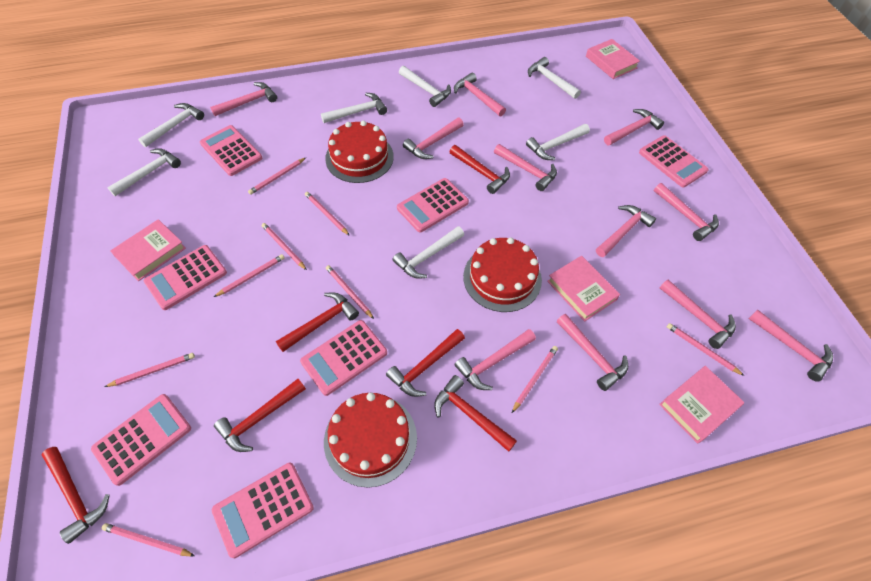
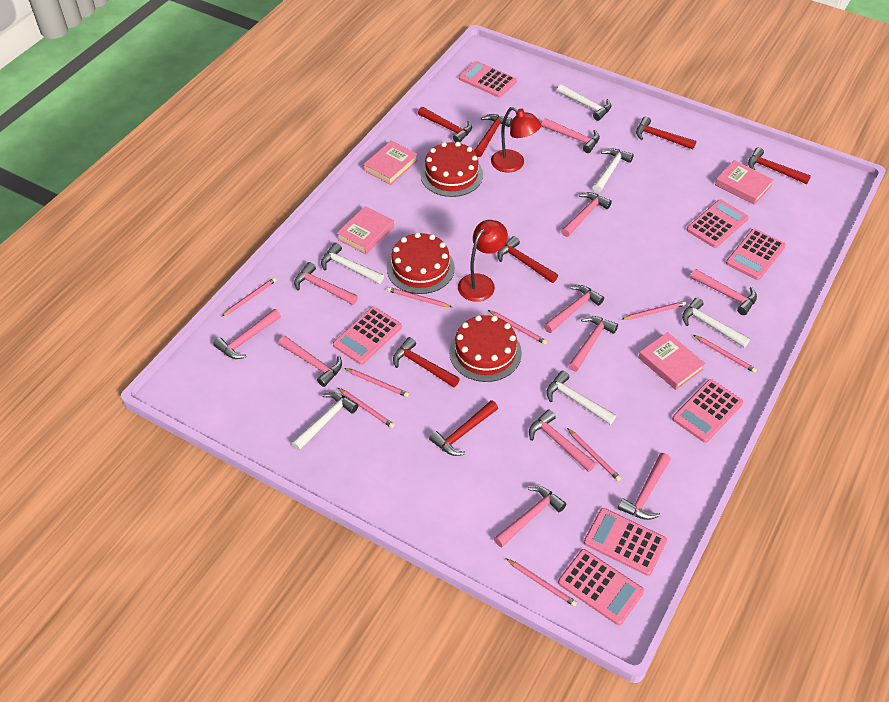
red hammer: [41,447,110,544] [214,379,306,452] [276,292,359,352] [386,329,465,397] [434,375,517,452] [450,145,510,194] = 6 -> [393,337,460,387] [418,107,472,143] [429,400,498,456] [474,114,512,157] [497,236,558,283] [636,116,696,150] [748,147,811,184] = 7
red lamp: none = 0 -> [458,220,508,302] [491,107,541,172] = 2
white hammer: [107,148,181,196] [138,103,204,147] [321,93,387,123] [392,226,464,279] [399,66,451,107] [526,124,590,160] [528,57,581,99] = 7 -> [291,392,358,451] [321,242,384,284] [546,370,616,425] [557,84,611,121] [593,148,634,193] [682,297,750,348] = 6

